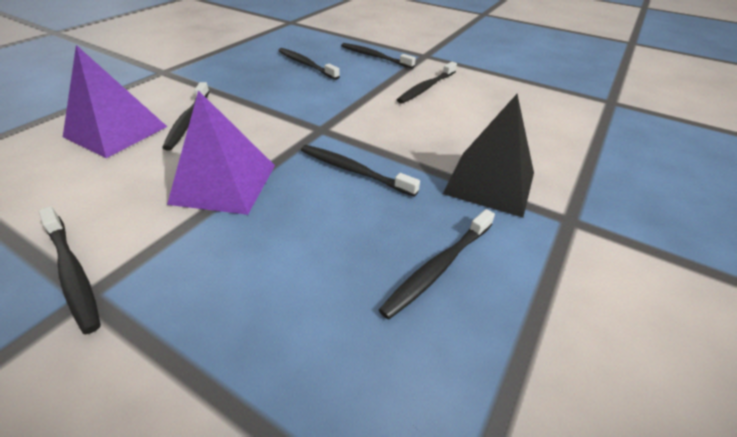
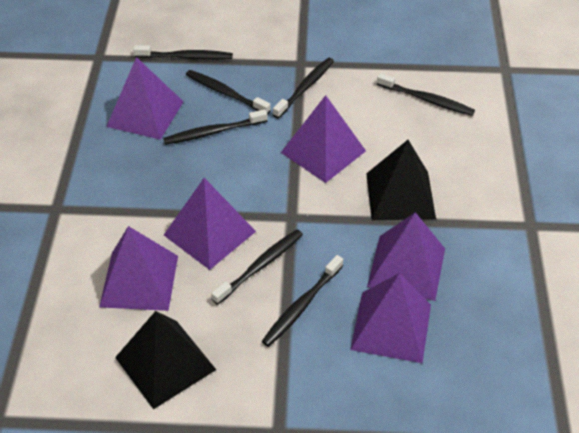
black pyramid: [443,94,534,218] = 1 -> [115,311,216,409] [366,140,436,220] = 2
purple pyramid: [63,45,167,158] [167,90,275,215] = 2 -> [99,226,178,311] [106,57,184,140] [164,178,256,270] [281,95,366,183] [350,273,431,363] [367,212,445,301] = 6

